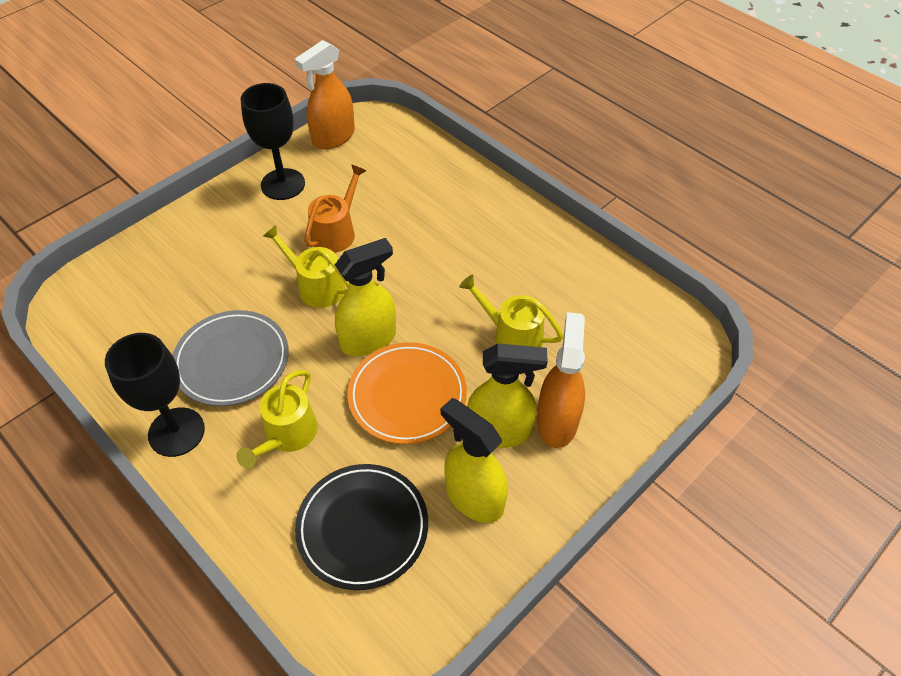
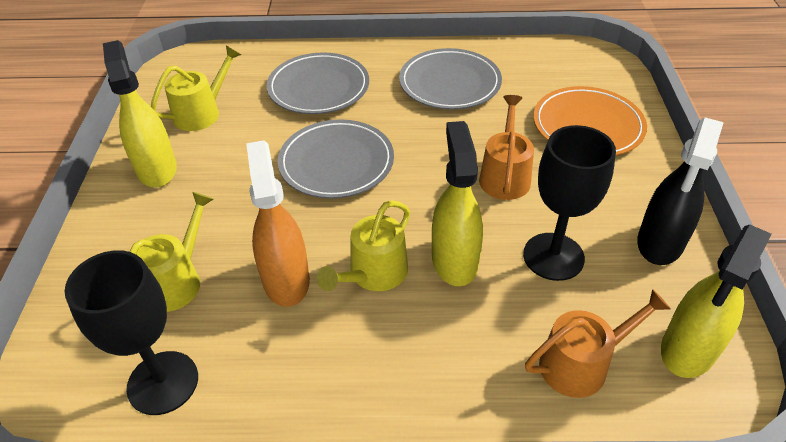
black plate: [295,464,428,590] = 1 -> none = 0
black spray bottle: none = 0 -> [637,117,724,265] = 1
grey plate: [173,310,289,406] = 1 -> [267,52,369,114] [278,119,394,199] [399,48,502,110] = 3
orange spray bottle: [295,40,355,149] [537,312,585,448] = 2 -> [246,140,310,307] = 1
orange watering can: [304,164,367,253] = 1 -> [479,95,534,200] [525,289,671,398] = 2

